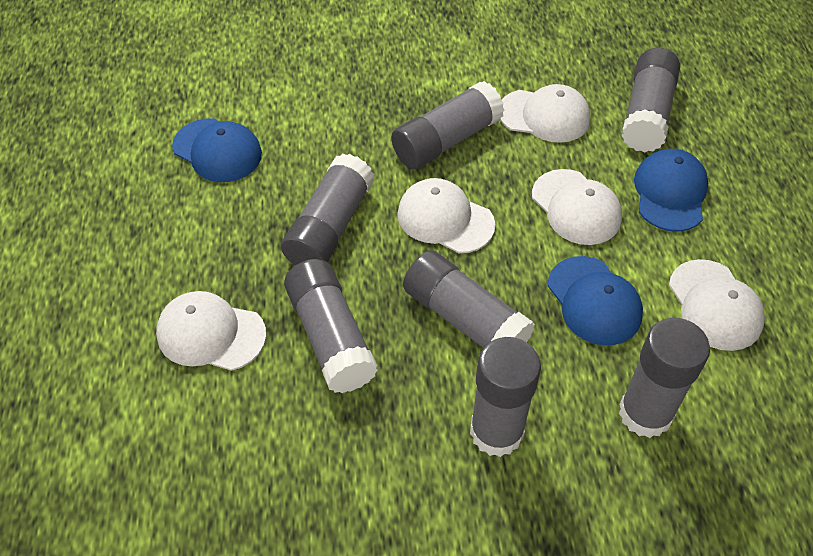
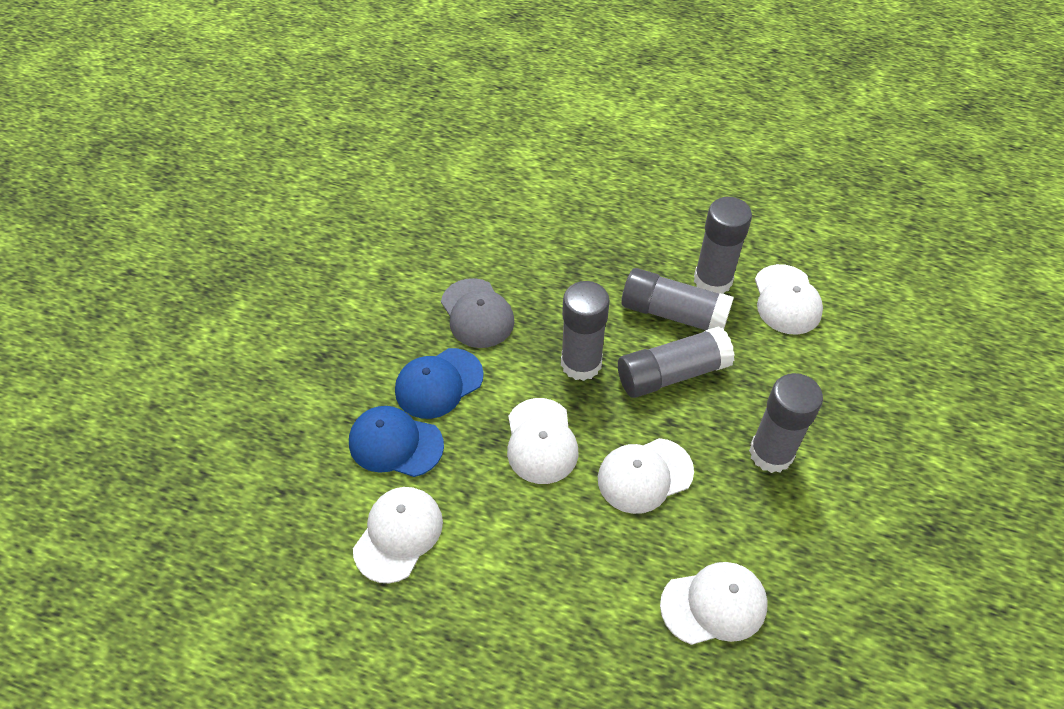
blue cap: [172,119,262,182] [548,256,643,346] [634,149,708,232] = 3 -> [349,406,444,477] [395,348,484,419] = 2
grey cap: none = 0 -> [441,278,514,348] = 1
grey glue stick: [281,153,374,266] [284,259,378,393] [391,81,504,169] [403,250,535,348] [470,337,541,457] [619,318,710,438] [622,48,680,152] = 7 -> [561,281,610,381] [618,326,735,398] [621,268,734,330] [694,197,752,294] [749,373,823,473] = 5

